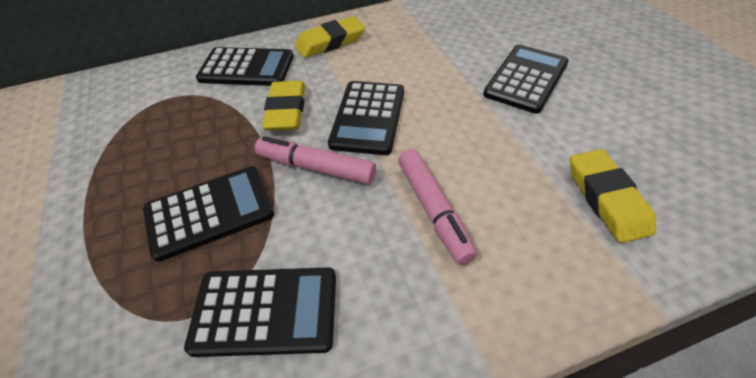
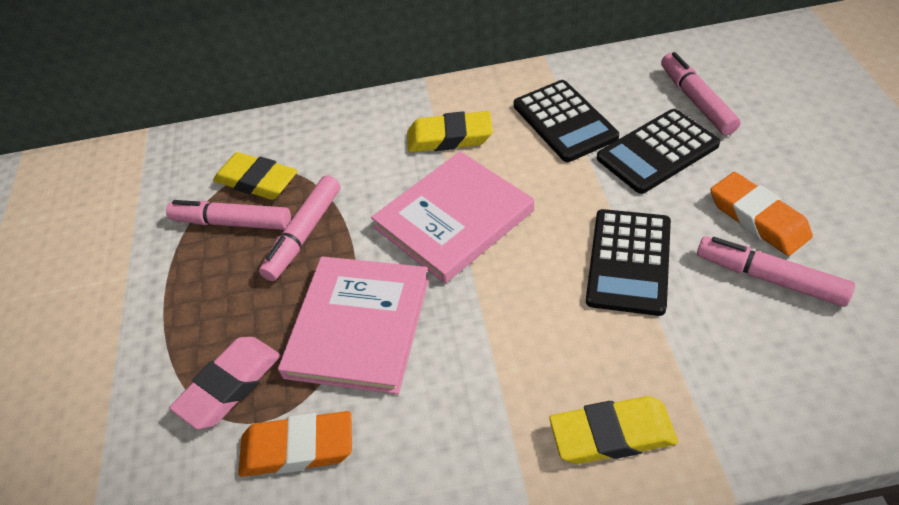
black calculator: [143,166,274,262] [184,267,336,357] [196,47,293,86] [328,81,404,155] [483,45,568,114] = 5 -> [514,80,619,162] [586,209,671,316] [597,109,720,194] = 3
orange eraser: none = 0 -> [238,411,352,477] [710,172,813,256] = 2
pink book: none = 0 -> [278,257,429,394] [371,151,534,283] = 2
pink eraser: none = 0 -> [169,337,281,429] = 1
pink marker: [255,136,376,184] [398,149,477,265] = 2 -> [166,200,291,230] [259,175,341,281] [661,52,741,135] [697,236,855,307] = 4

